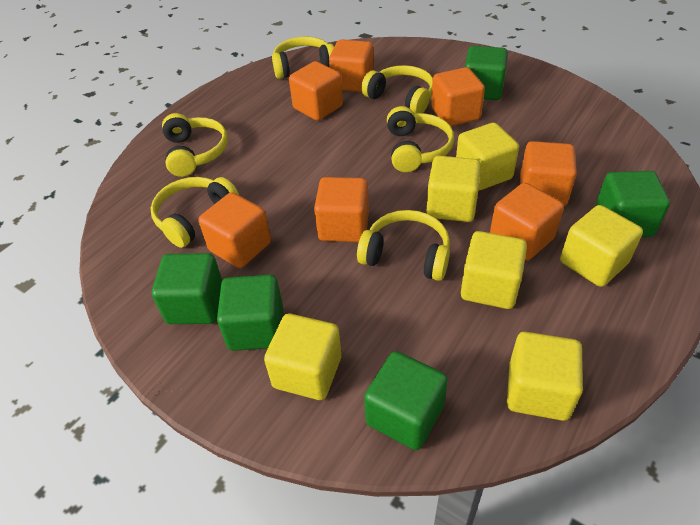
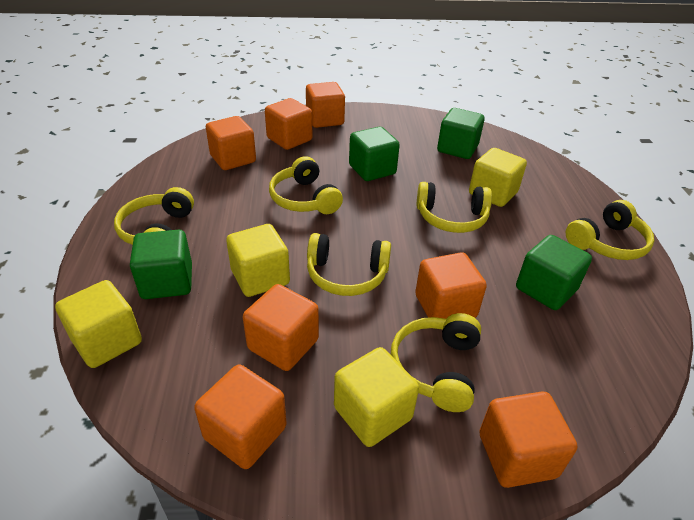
green cube: [152,253,222,324] [217,275,283,351] [364,351,448,450] [465,46,508,100] [596,171,670,237] = 5 -> [130,230,192,299] [349,127,400,181] [437,108,485,159] [516,235,592,310] = 4
yellow cube: [264,314,342,400] [426,156,481,222] [456,123,519,190] [461,231,527,309] [507,332,583,421] [560,205,643,287] = 6 -> [55,280,142,368] [226,224,290,297] [334,347,419,447] [469,148,527,207] = 4

